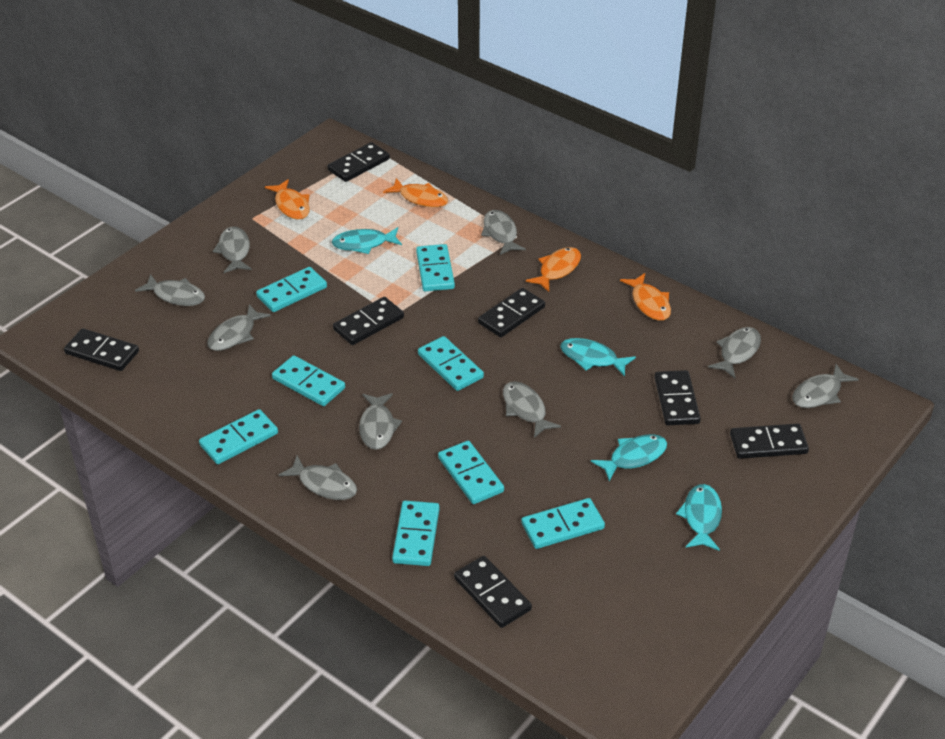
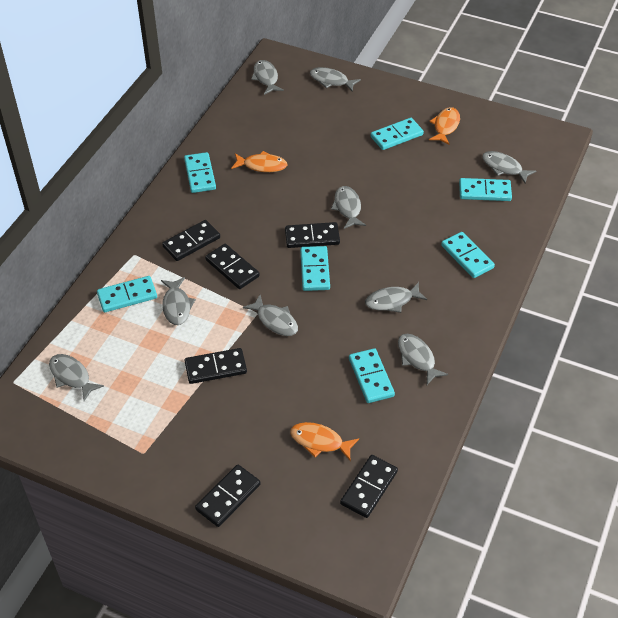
black domino: [64,328,139,371] [328,142,390,182] [333,297,404,345] [454,556,532,628] [478,288,545,337] [655,370,701,425] [730,424,809,459] = 7 -> [162,220,220,261] [184,348,247,384] [195,465,261,527] [205,244,260,289] [285,222,340,248] [340,455,398,518] = 6
orange fish: [265,179,310,220] [383,178,448,207] [526,247,581,292] [620,273,671,321] = 4 -> [231,151,287,172] [290,422,359,460] [429,107,460,145] = 3
turquoise domino: [199,409,278,464] [256,267,327,312] [272,355,345,406] [392,501,440,566] [416,244,455,291] [418,336,484,391] [438,441,504,504] [521,498,605,549] = 8 -> [97,276,157,312] [184,152,216,193] [300,246,330,291] [349,348,395,403] [370,118,424,150] [441,232,495,278] [459,178,512,201] = 7
turquoise fish: [332,227,402,254] [560,338,636,376] [591,434,667,481] [676,484,722,551] = 4 -> none = 0

